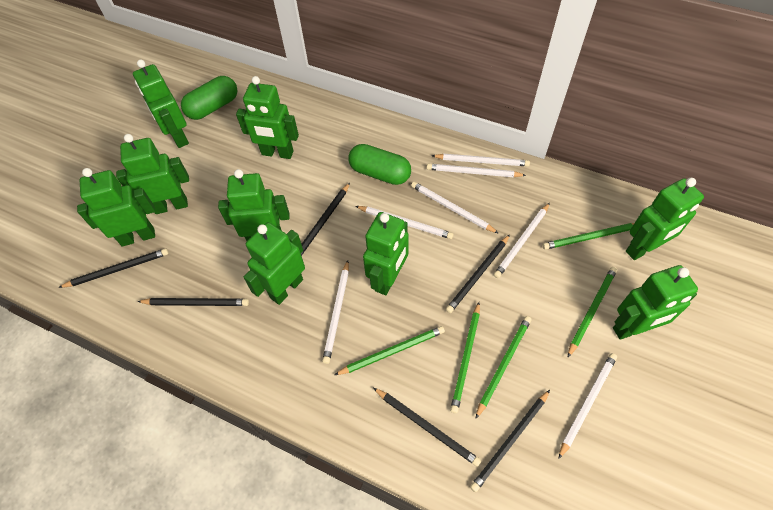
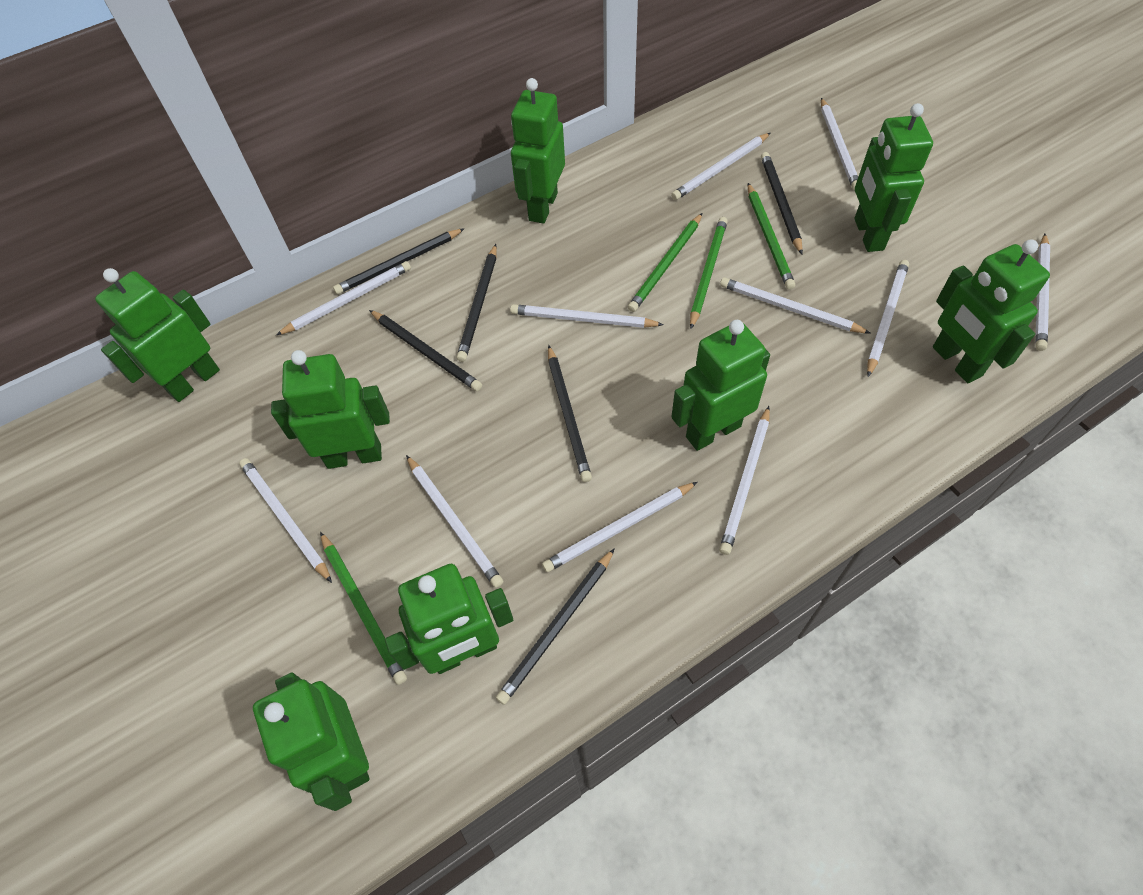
green capsule: [181,76,237,120] [349,144,411,185] = 2 -> none = 0
green pencil: [335,326,445,375] [450,302,480,413] [475,316,531,419] [542,223,634,250] [567,267,617,358] = 5 -> [320,532,407,685] [628,213,702,312] [690,217,728,329] [747,183,795,290] = 4
green robot: [77,168,155,247] [116,134,189,214] [133,60,189,148] [218,169,289,241] [236,76,299,159] [244,222,305,305] [363,212,409,295] [613,265,698,340] [626,178,704,260] = 9 -> [95,268,220,402] [253,672,370,811] [271,350,390,469] [385,564,513,674] [511,78,565,224] [671,320,770,451] [854,103,933,252] [933,240,1050,383] = 8
white pencil: [322,260,349,364] [356,206,453,239] [411,182,499,234] [427,163,526,177] [432,154,530,166] [494,203,550,278] [558,353,617,459] = 7 -> [239,458,332,583] [276,261,411,335] [406,455,503,588] [510,304,664,328] [542,482,697,572] [671,133,770,200] [719,406,770,555] [720,278,871,334] [821,98,858,191] [867,260,909,377] [1035,234,1050,351] = 11

